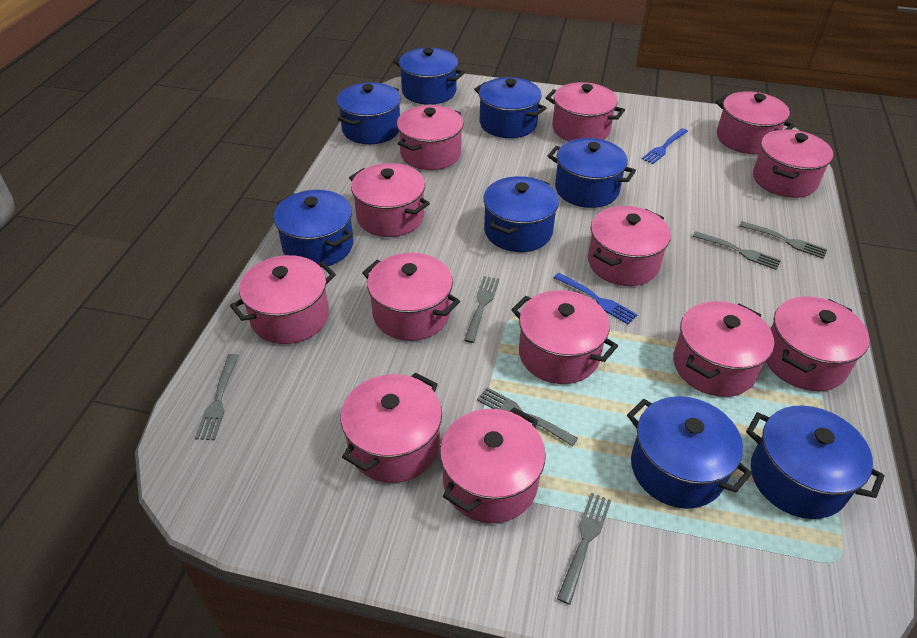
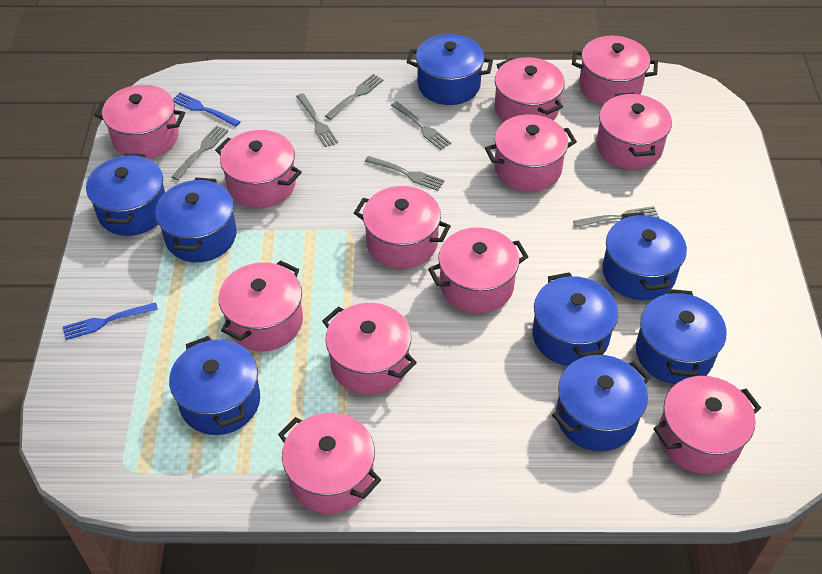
pink pot: [230,255,336,344] [341,372,442,483] [349,163,430,237] [362,253,460,341] [397,105,463,170] [440,407,546,523] [511,290,618,384] [546,82,625,141] [588,206,671,286] [673,301,774,397] [716,91,795,154] [753,129,833,198] [766,296,869,391] = 13 -> [94,85,185,159] [215,130,302,208] [218,260,303,351] [278,413,381,514] [322,303,417,395] [354,186,451,269] [428,227,528,314] [485,115,577,192] [494,57,565,122] [572,36,658,105] [596,93,672,170] [653,376,761,474] = 12

